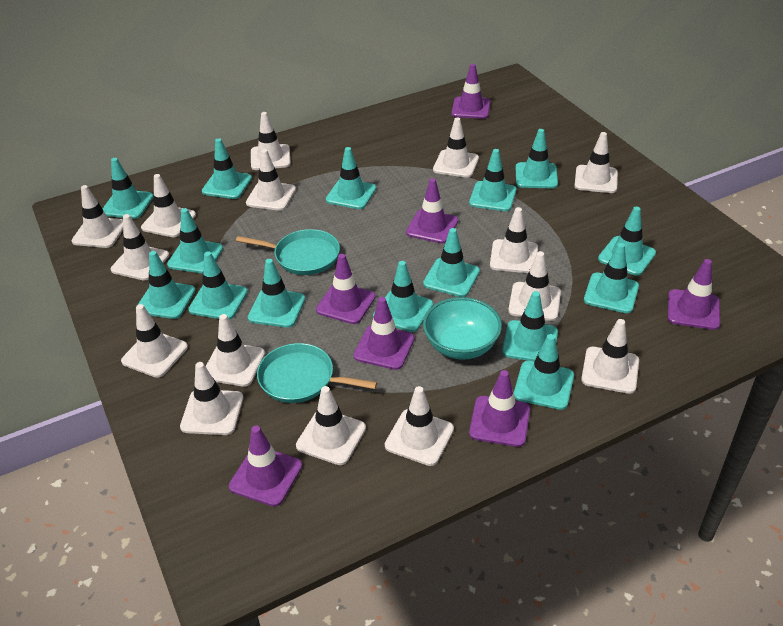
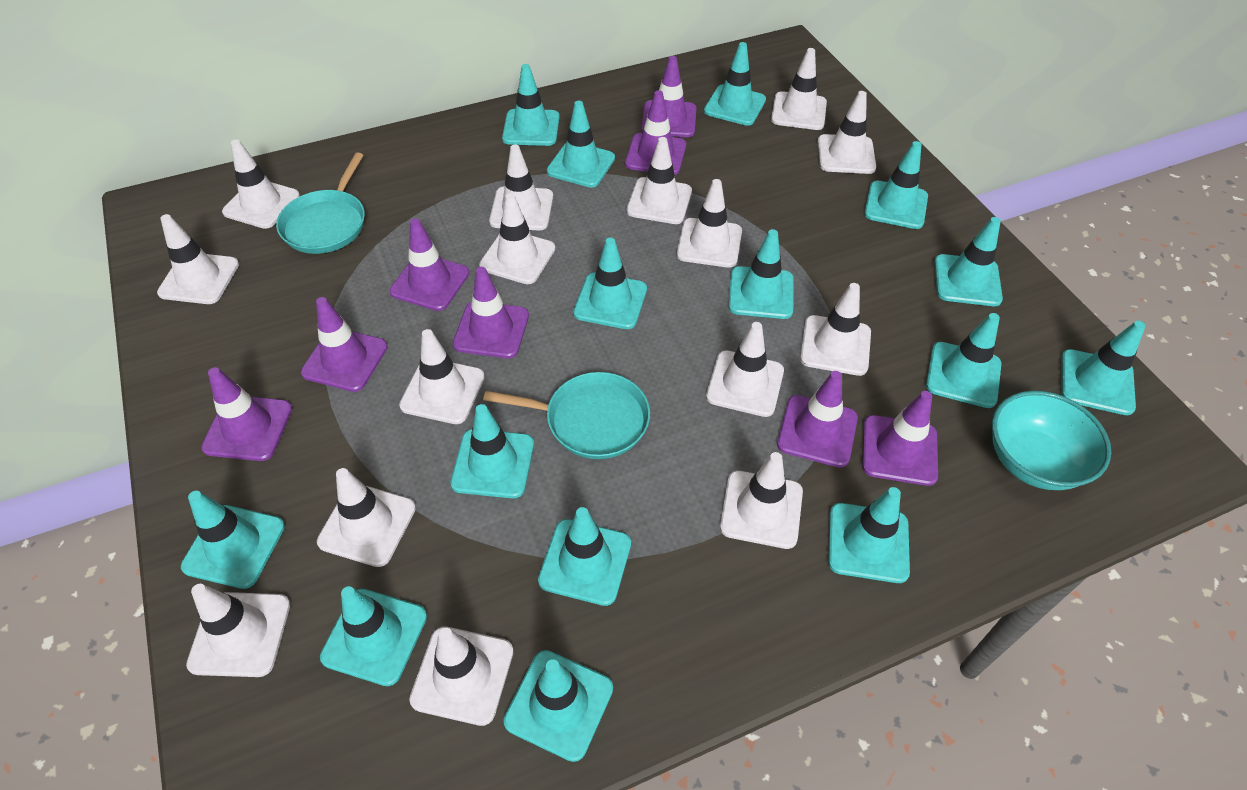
purple traffic cone: [229,426,302,507] [316,254,376,324] [354,297,414,370] [406,178,458,243] [452,64,491,119] [469,370,530,447] [668,259,720,330] = 7 -> [201,367,292,461] [301,297,388,392] [389,218,469,311] [453,267,529,358] [625,90,686,175] [641,56,697,137] [777,371,858,468] [862,391,938,486] = 8

